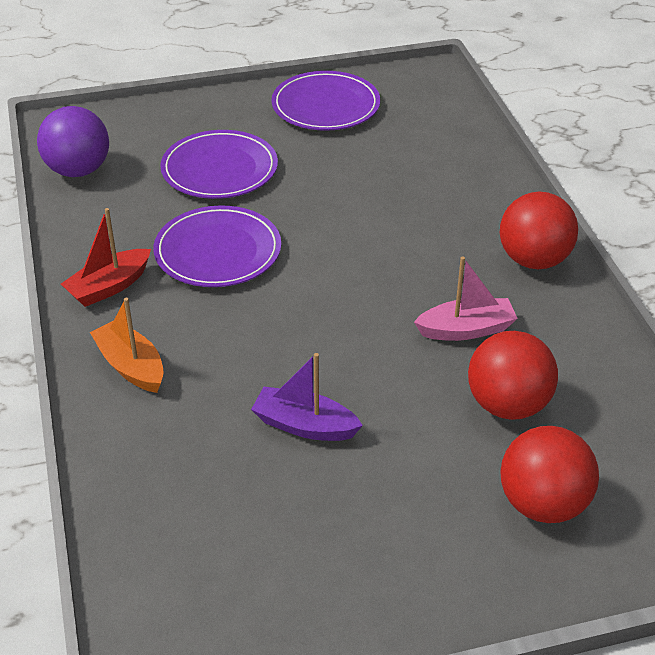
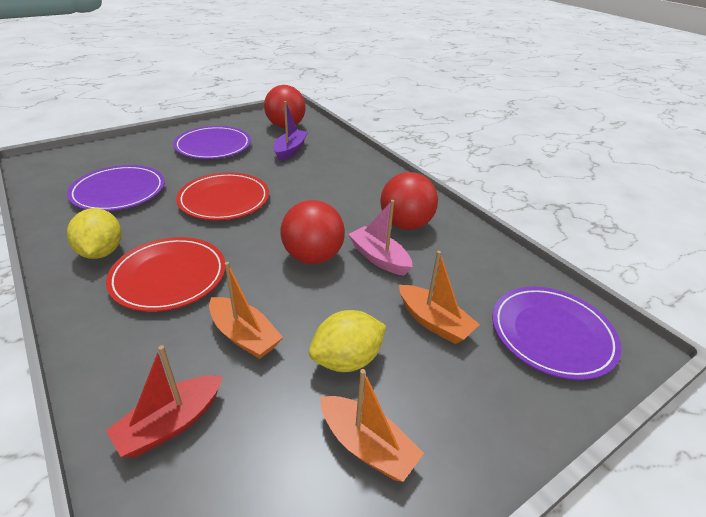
orange boat: [90,298,164,393] = 1 -> [209,262,283,359] [320,369,424,482] [399,251,480,344] = 3
purple ball: [37,106,109,177] = 1 -> none = 0
red plate: none = 0 -> [106,237,225,312] [176,172,269,220] = 2
yellow lemon: none = 0 -> [67,208,122,259] [309,310,386,372] = 2

